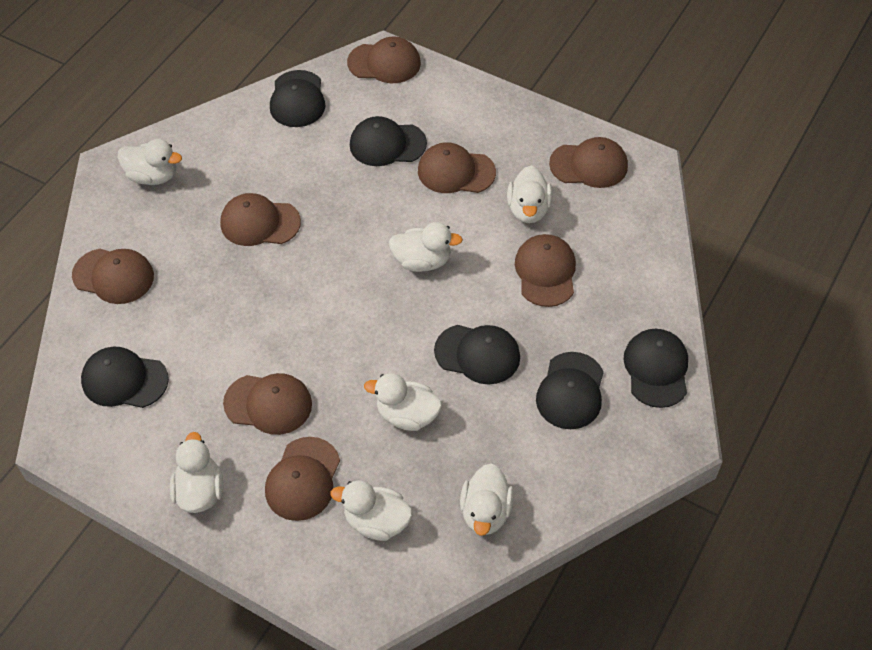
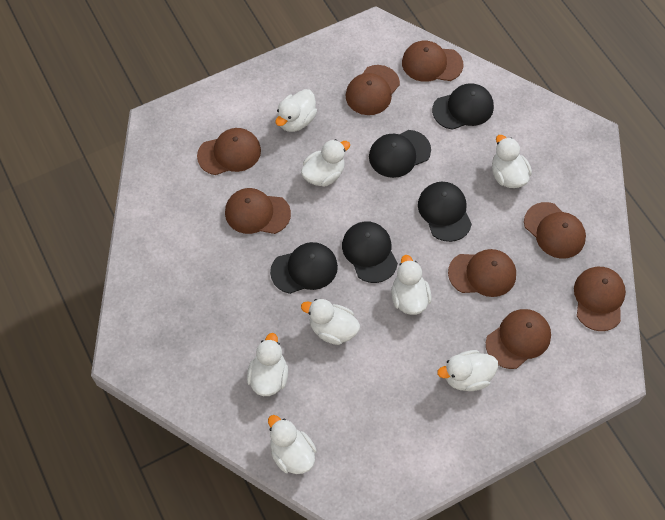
black cap: [81,347,169,408] [270,70,326,127] [350,116,427,166] [434,325,520,385] [536,352,604,429] [624,329,688,408] = 6 -> [270,242,338,294] [342,221,398,283] [369,130,431,178] [418,182,472,242] [432,83,494,130] = 5
white duck: [117,139,182,185] [170,432,223,513] [331,480,413,541] [364,373,442,431] [389,222,463,272] [460,463,514,536] [507,166,553,223] = 7 -> [247,333,288,396] [268,415,317,474] [275,89,317,132] [301,139,350,187] [301,299,360,345] [391,255,432,315] [437,350,498,391] [492,135,532,188] = 8

